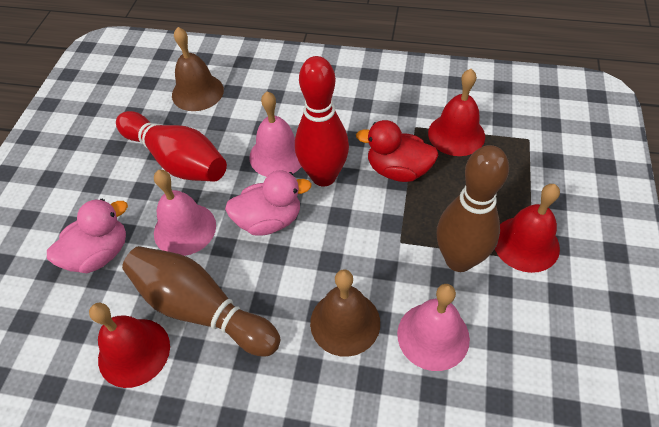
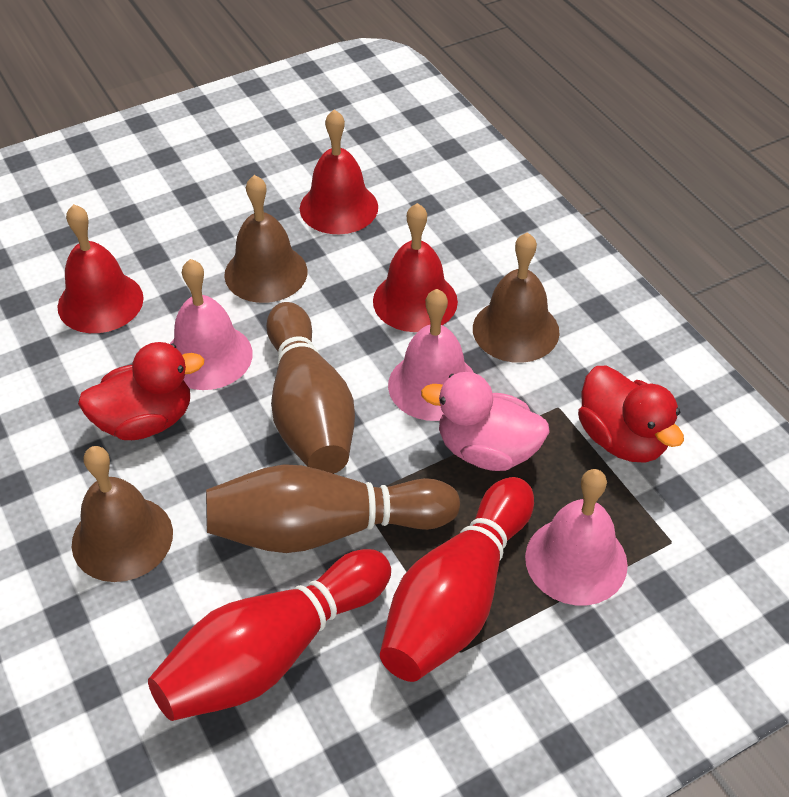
brown bell: [172,27,224,111] [310,269,380,357] = 2 -> [72,446,173,582] [224,175,308,303] [473,232,560,363] = 3
pink duck: [47,199,128,273] [225,170,312,235] = 2 -> [421,372,550,471] = 1
red duck: [356,120,439,182] = 1 -> [78,342,205,440] [578,366,684,463] = 2

